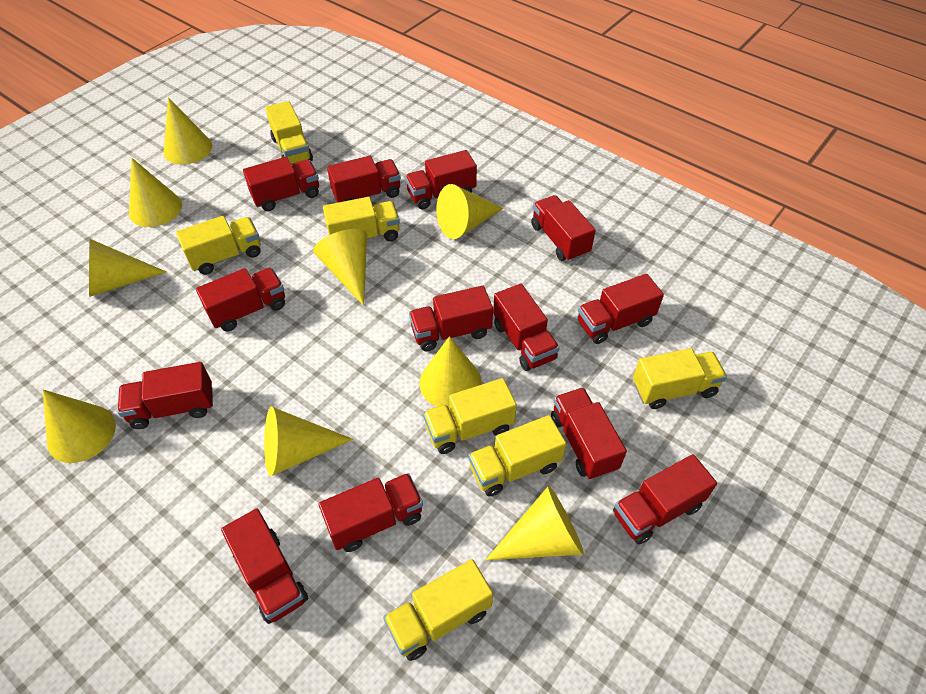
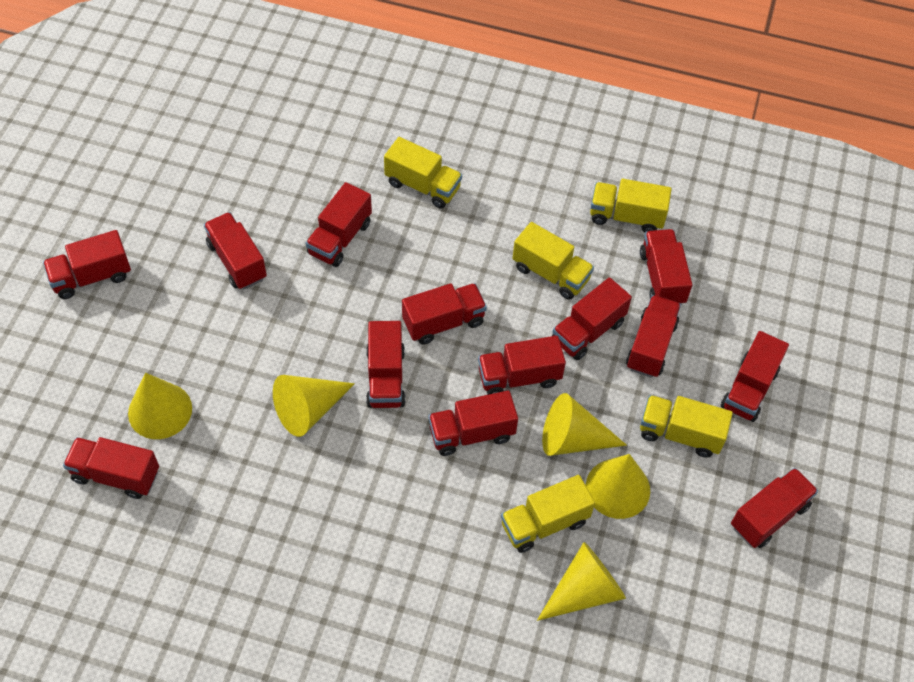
yellow cone: [43,390,116,463] [89,239,166,297] [129,158,182,227] [163,97,212,165] [264,407,353,476] [313,229,367,306] [420,336,482,409] [436,184,503,239] [486,486,584,560] = 9 -> [128,373,192,439] [273,375,355,437] [537,542,626,621] [542,393,627,456] [586,454,650,519] = 5
yellow truck: [176,216,261,275] [265,101,313,165] [323,197,400,241] [383,559,493,661] [423,378,517,454] [468,415,566,497] [633,348,727,409] = 7 -> [384,137,462,208] [501,475,595,553] [513,222,594,300] [590,179,672,232] [640,395,733,458] = 5

